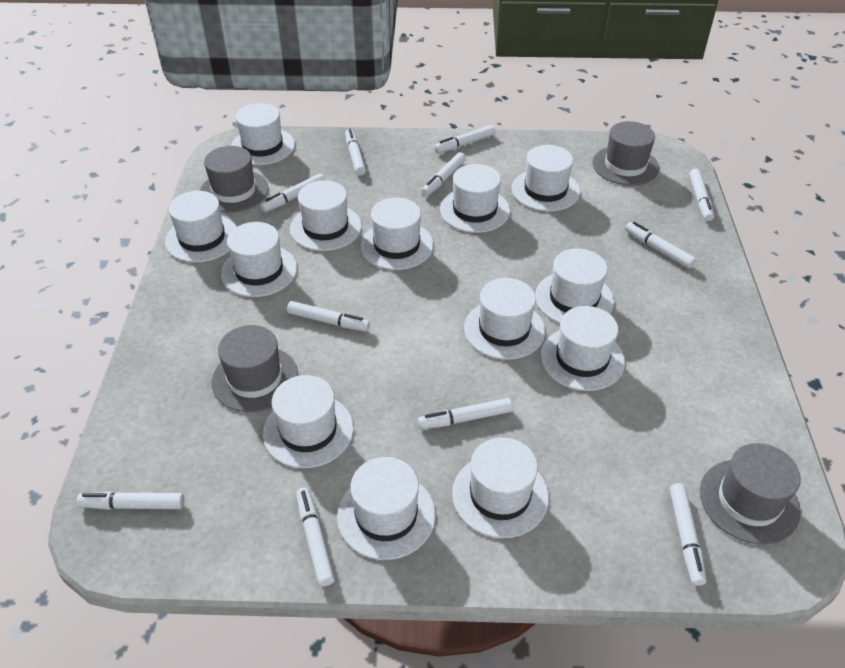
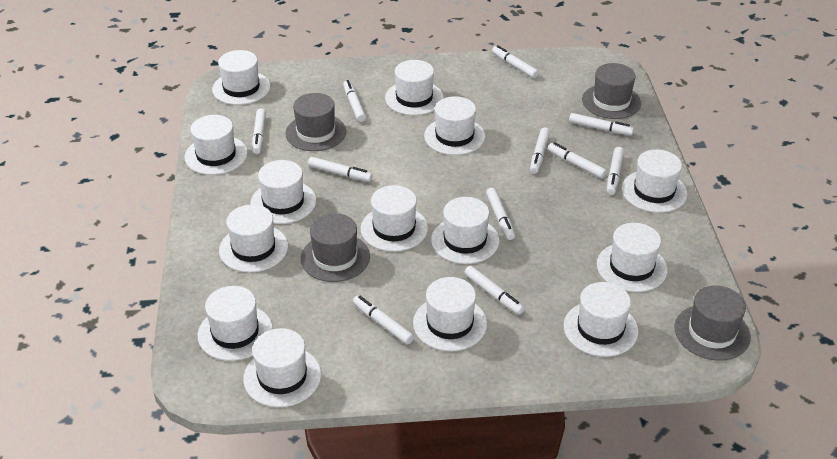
white hat: [165,191,237,263] [221,222,297,297] [231,103,295,165] [263,375,354,468] [290,180,362,251] [337,457,435,560] [360,197,434,270] [440,164,510,233] [452,437,549,538] [464,278,545,360] [512,145,580,212] [535,249,614,323] [540,306,625,391] = 13 -> [185,115,248,175] [198,286,273,361] [212,50,270,105] [219,204,288,273] [243,328,321,407] [250,160,316,224] [361,185,428,252] [385,60,444,115] [413,277,487,351] [424,96,485,155] [431,197,499,264] [563,282,638,357] [597,223,667,292] [622,149,687,213] = 14

